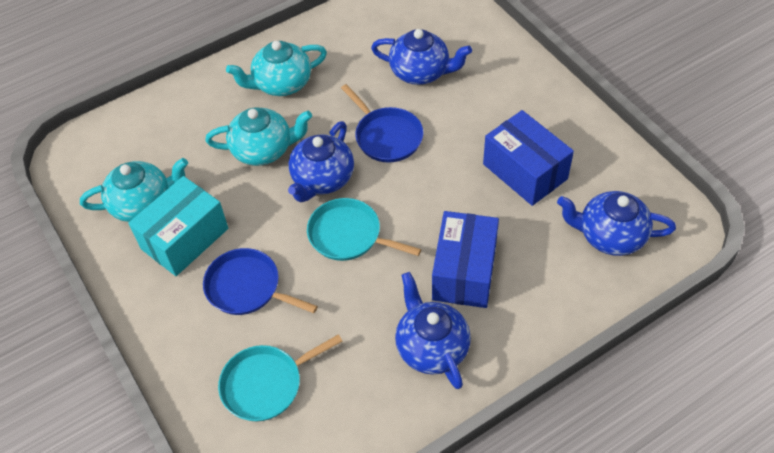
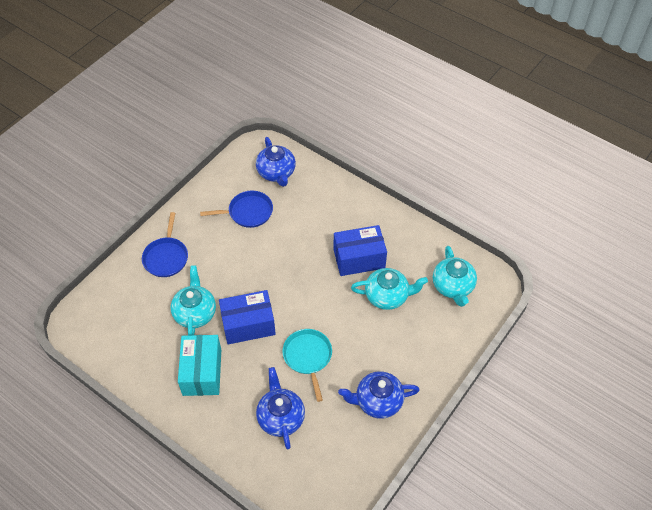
blue teapot: [288,121,354,202] [371,29,472,85] [395,272,471,389] [557,191,676,256] = 4 -> [256,137,296,187] [256,367,305,449] [338,371,420,419] = 3
turquoise pan: [218,334,342,421] [307,198,421,261] = 2 -> [283,329,332,402] = 1

